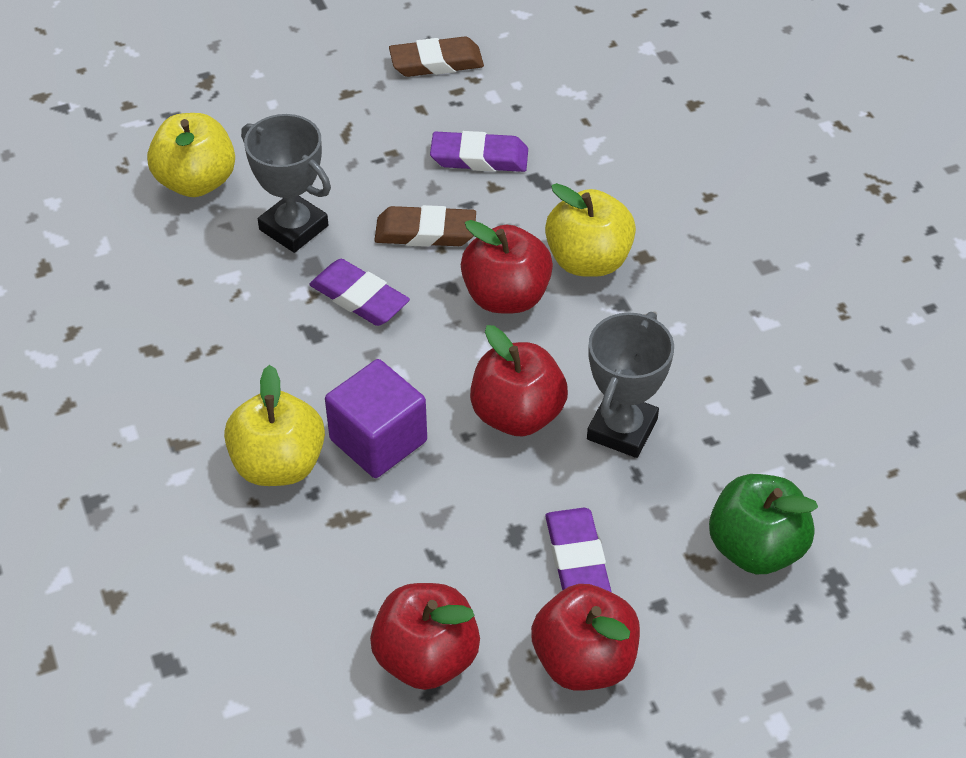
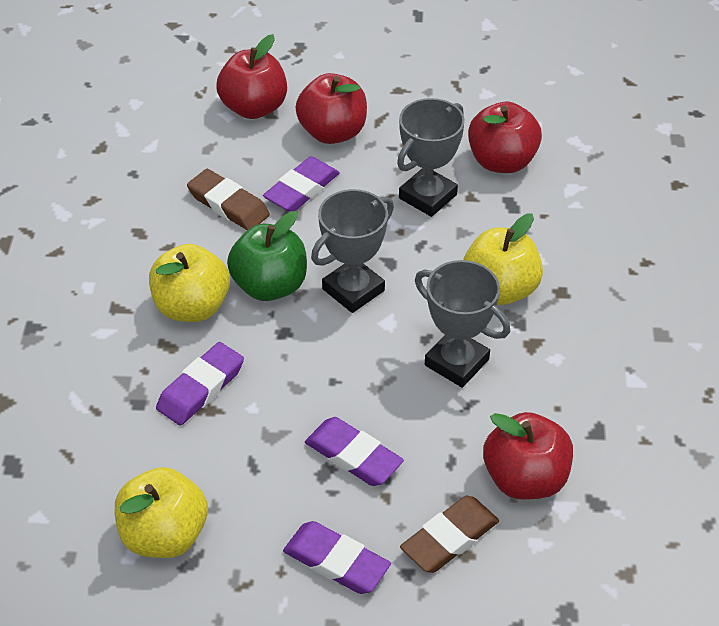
grey trophy: [241,114,331,253] [587,312,674,458] = 2 -> [311,189,394,313] [397,98,465,217] [415,260,510,388] = 3
purple cube: [325,359,427,478] = 1 -> none = 0
purple eraser: [309,259,410,326] [430,131,528,172] [545,507,612,593] = 3 -> [156,342,244,426] [263,157,340,212] [283,521,391,594] [305,417,404,486] = 4

